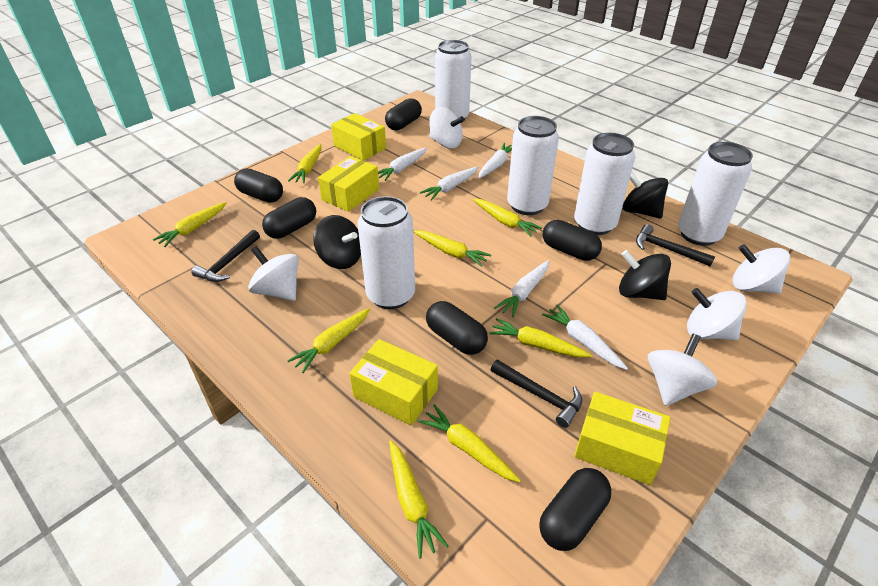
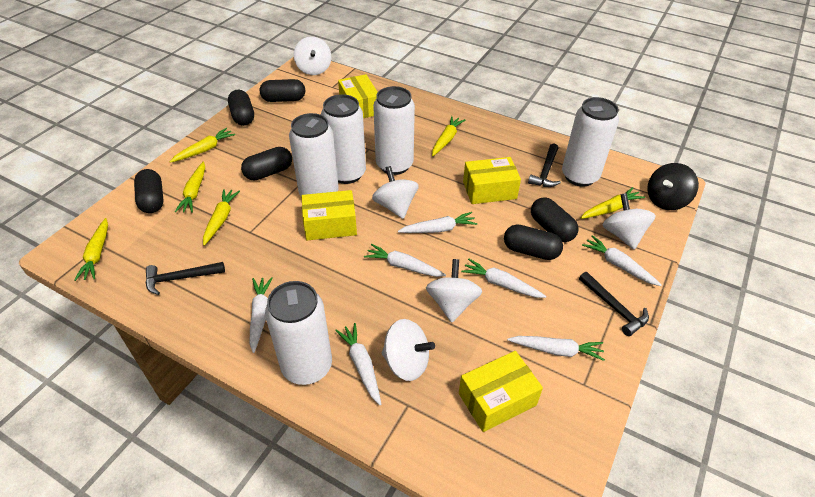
black spinning top: [313,215,361,269] [619,250,671,300] [623,172,668,219] = 3 -> [647,163,699,210] = 1
white carrot: [378,147,427,181] [420,167,479,200] [478,143,512,178] [494,260,550,317] [542,304,628,370] = 5 -> [250,277,273,353] [335,323,381,405] [364,244,446,277] [398,212,477,233] [461,259,546,298] [507,336,605,361] [582,235,661,286] = 7
yellow carrot: [153,202,227,247] [287,308,370,373] [288,144,322,183] [389,440,448,559] [413,231,491,267] [417,404,521,483] [473,199,542,237] [489,318,592,358] = 8 -> [74,218,108,281] [169,128,235,163] [175,161,205,213] [203,189,240,246] [432,116,465,156] [580,187,645,219] = 6

